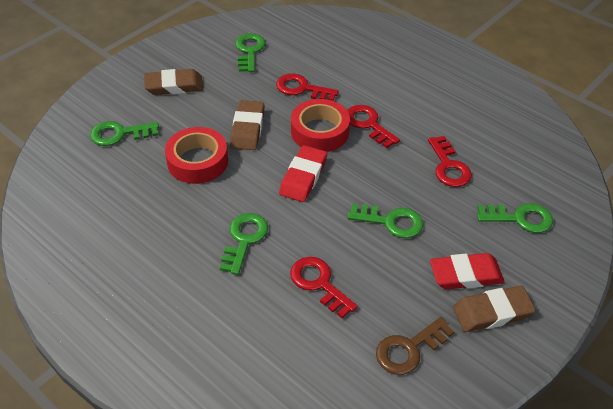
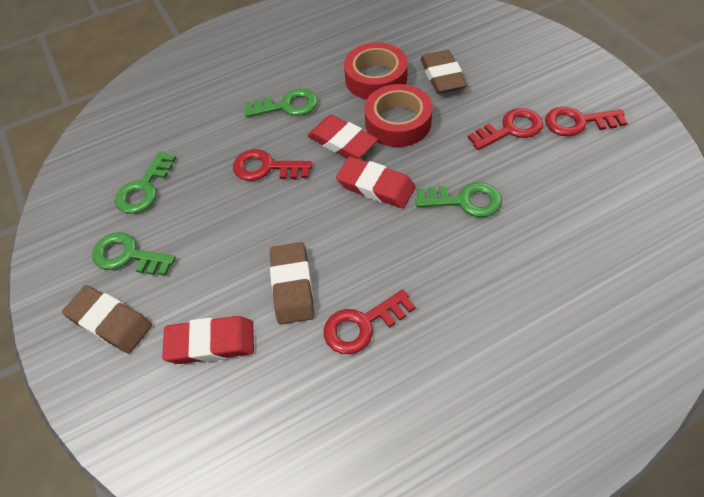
brown key: [376,317,454,375] = 1 -> none = 0
green key: [90,121,159,146] [220,213,268,275] [235,33,266,72] [348,204,423,238] [477,203,553,233] = 5 -> [92,232,176,276] [115,151,176,214] [244,88,318,117] [415,182,502,217] = 4
red eraser: [279,145,327,202] [430,253,505,289] = 2 -> [162,316,254,364] [307,115,378,159] [336,157,416,209] = 3

